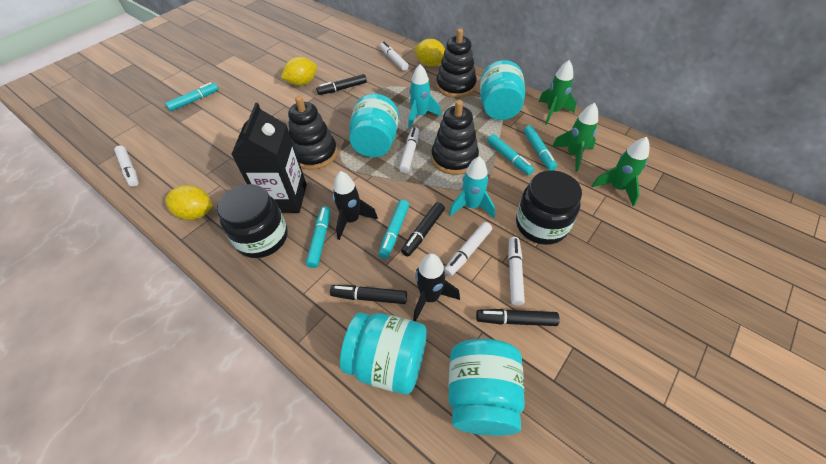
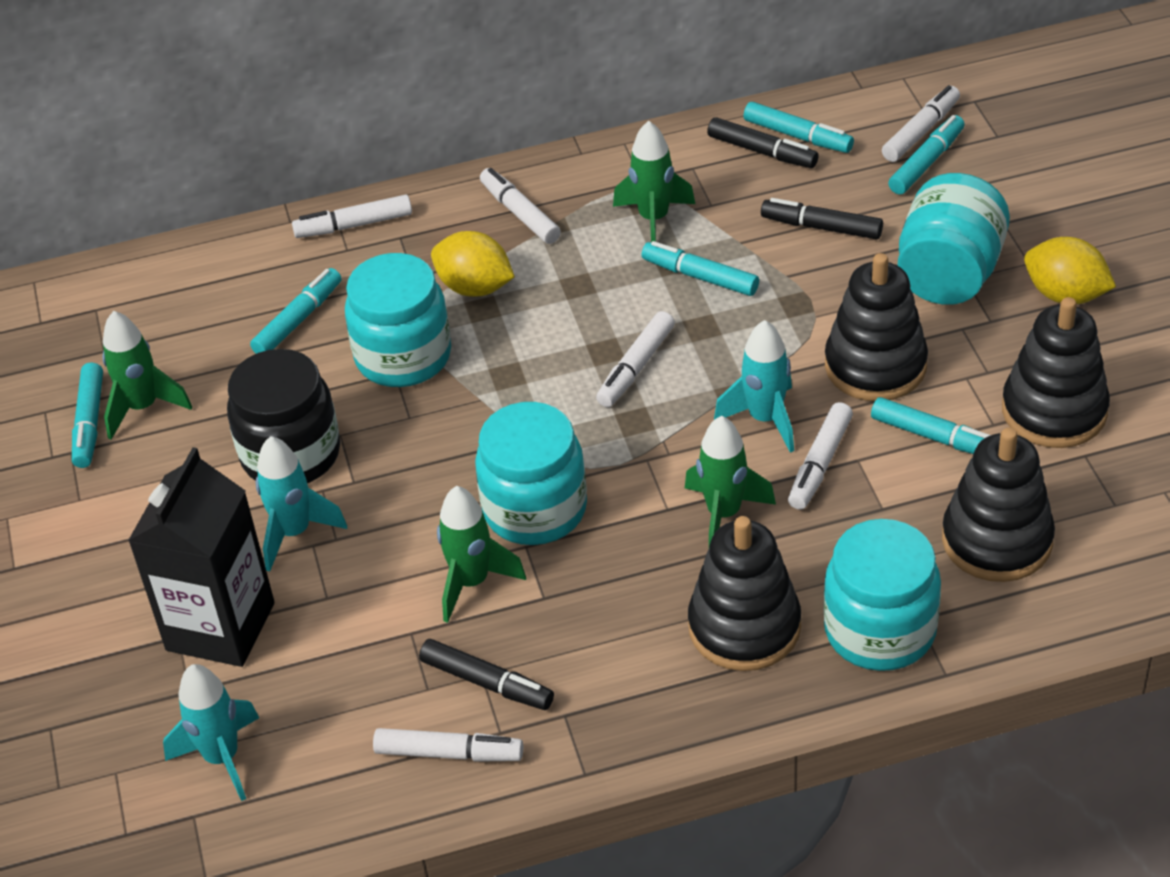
black jar: [217,184,288,258] [516,170,582,245] = 2 -> [227,349,340,483] = 1
black marker: [316,74,367,95] [330,285,407,304] [401,202,445,257] [476,309,560,326] = 4 -> [419,639,554,710] [707,117,819,168] [761,198,883,239] = 3
black rocket: [333,171,378,240] [413,253,460,322] = 2 -> none = 0
black stacking toy: [288,96,337,170] [431,100,479,175] [436,28,477,98] = 3 -> [688,516,801,671] [825,253,928,401] [942,428,1055,582] [1002,297,1110,448] = 4
green rocket: [539,60,576,125] [552,103,598,172] [592,137,650,206] = 3 -> [102,311,192,440] [437,486,526,623] [613,121,695,242] [685,416,776,545] = 4
turquoise marker: [165,82,219,111] [306,206,331,268] [378,200,409,259] [487,134,534,175] [524,125,557,170] = 5 -> [72,363,103,468] [250,268,342,354] [641,241,759,296] [744,102,854,153] [871,397,991,454] [888,115,965,195] = 6
turquoise rocket: [408,64,441,128] [449,156,495,219] = 2 -> [163,664,259,801] [256,436,347,572] [714,320,794,453] = 3
white marker: [114,146,139,187] [380,42,409,71] [399,127,419,173] [444,222,492,277] [508,237,525,306] = 5 -> [292,195,412,238] [373,728,523,762] [480,168,561,244] [596,311,675,407] [788,402,853,510] [882,85,960,162] = 6
yellow lemon: [165,185,213,220] [281,57,317,86] [414,39,445,67] = 3 -> [431,231,515,297] [1024,237,1116,304] = 2

